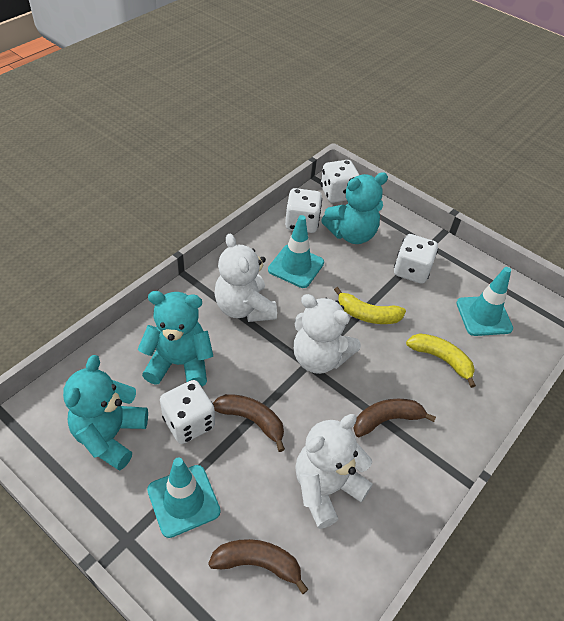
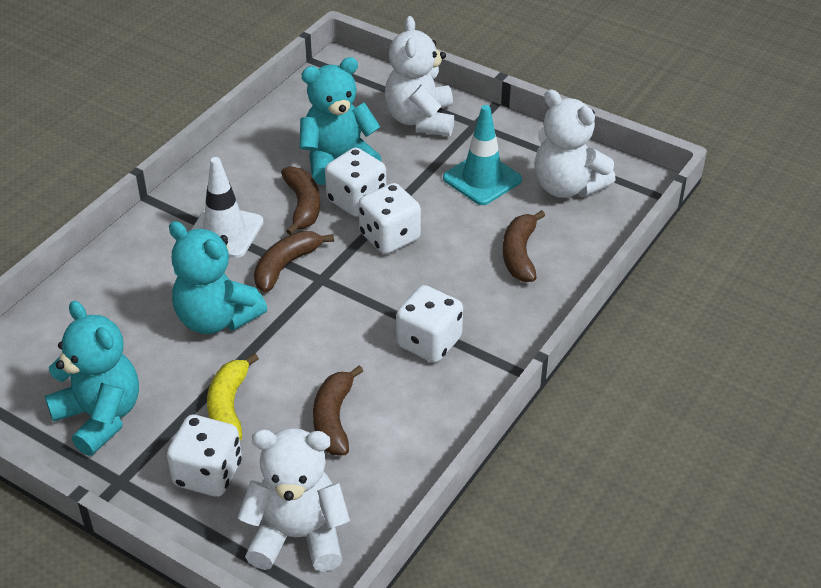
brown banana: [208,539,309,594] [213,394,285,452] [353,399,436,437] = 3 -> [254,231,334,292] [281,166,320,235] [313,365,363,455] [503,210,545,282] = 4
turquoise traffic cone: [147,457,221,538] [268,215,324,288] [456,267,513,336] = 3 -> [443,105,522,205] = 1
white traffic cone: none = 0 -> [191,157,264,258] = 1
yellow banana: [334,287,406,324] [406,333,476,388] = 2 -> [207,353,259,441] = 1

